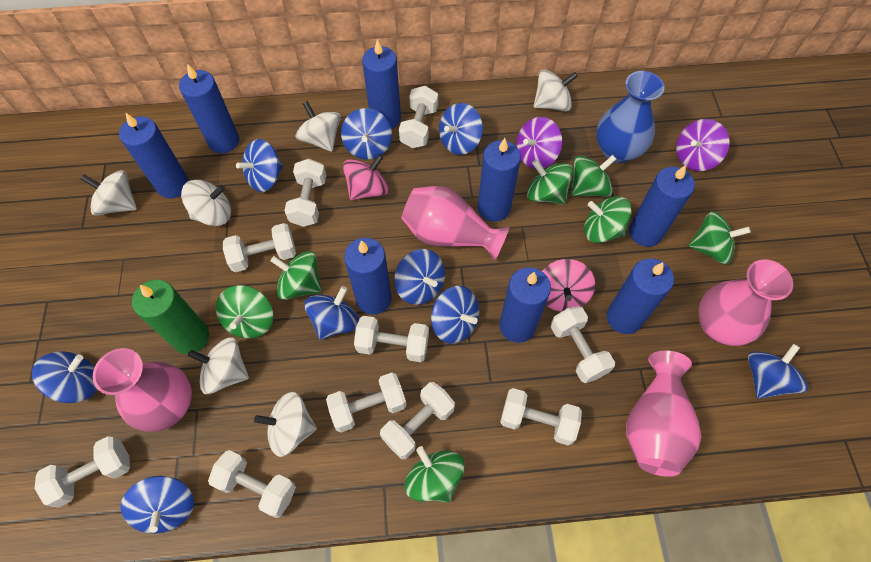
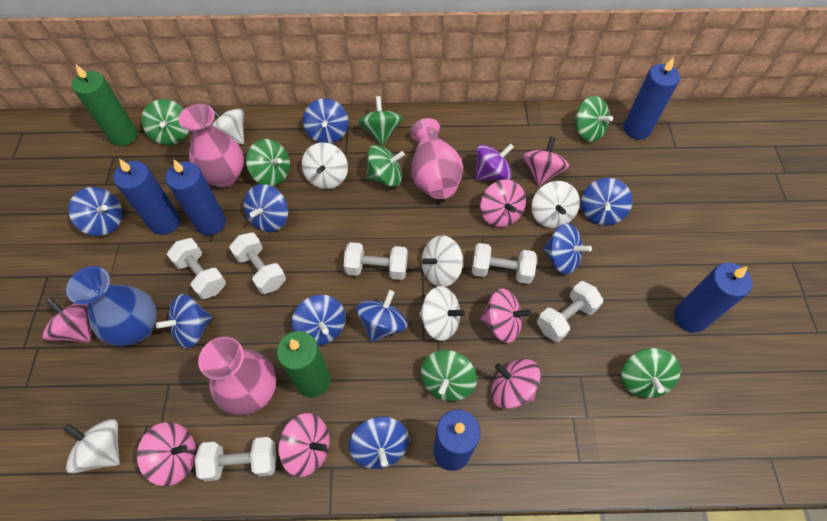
blue candle: [119,113,189,198] [179,64,239,153] [344,238,392,315] [362,39,401,129] [478,138,521,222] [499,267,551,343] [607,258,674,334] [629,165,695,247] = 8 -> [113,159,180,235] [166,159,226,235] [433,409,481,471] [623,57,680,139] [674,263,753,333] = 5
green candle: [132,280,209,354] = 1 -> [72,65,138,146] [277,331,331,397] = 2
pink spinning top: [343,154,388,200] [542,259,595,312] = 2 -> [42,297,92,343] [137,422,196,486] [278,413,330,477] [480,180,526,227] [481,288,532,343] [491,359,541,409] [523,136,569,186] = 7
pink vase: [93,348,192,432] [401,186,510,261] [626,351,701,477] [698,259,793,346] = 4 -> [178,104,244,187] [198,337,276,415] [410,118,463,199] = 3
purple spinning top: [516,117,562,169] [676,119,730,171] = 2 -> [476,143,514,181] = 1
white dumbbell: [35,436,130,507] [208,450,296,518] [223,223,296,272] [284,159,326,227] [326,373,407,432] [354,316,429,362] [380,382,455,459] [399,86,438,148] [500,388,582,445] [551,306,615,383] = 10 -> [167,238,226,299] [195,437,277,481] [229,232,286,294] [344,242,408,280] [472,243,537,284] [537,281,603,342] = 6

